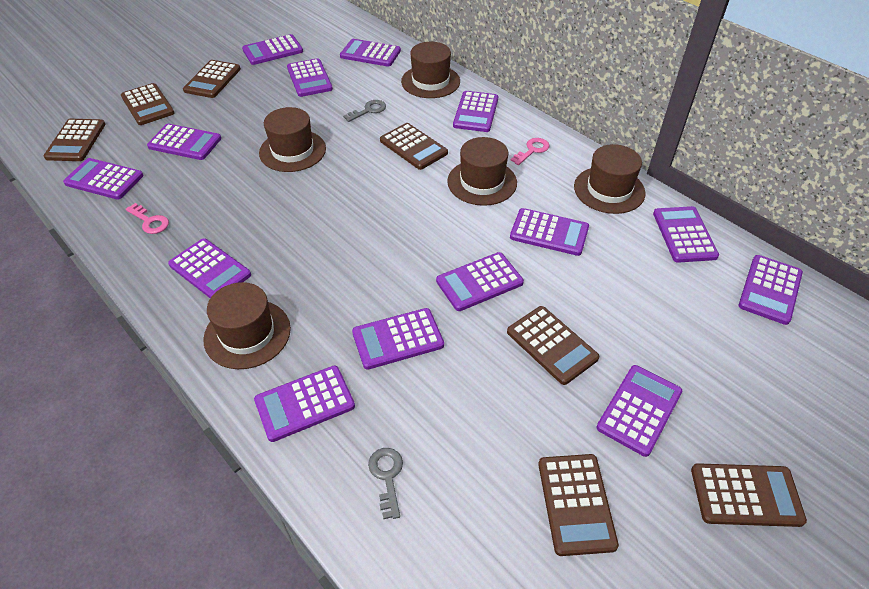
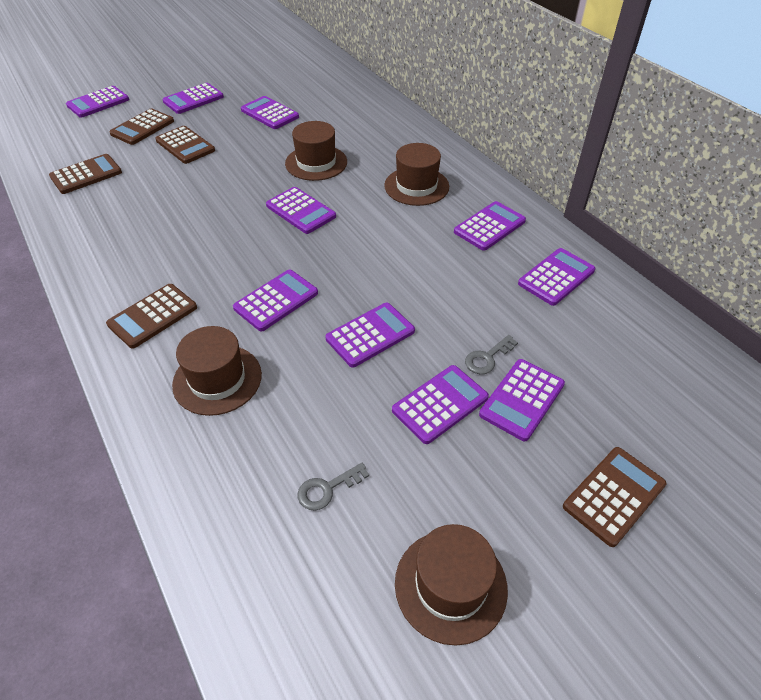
brown calculator: [43,119,105,161] [121,83,175,125] [183,60,241,98] [380,123,448,170] [507,306,599,385] [538,454,619,556] [691,463,807,527] = 7 -> [49,154,122,194] [106,284,197,349] [109,108,174,145] [155,126,215,164] [563,447,666,547] = 5
brown hat: [203,282,291,369] [259,107,326,172] [401,42,460,98] [447,137,517,206] [574,144,646,214] = 5 -> [172,326,262,416] [285,121,347,181] [384,143,449,206] [395,524,508,646] = 4
pink key: [125,203,169,234] [510,138,550,165] = 2 -> none = 0
purple calculator: [63,158,143,200] [147,124,221,160] [168,238,251,298] [242,34,303,65] [254,366,355,442] [287,58,333,97] [340,39,401,67] [352,308,444,370] [436,252,524,311] [453,91,498,132] [510,208,589,256] [597,365,682,457] [653,206,719,263] [739,255,803,325] = 14 -> [66,86,129,118] [162,83,224,114] [233,269,318,331] [241,96,299,129] [266,187,336,234] [325,303,415,368] [392,365,489,444] [454,201,526,251] [479,359,565,441] [518,248,595,306] = 10

